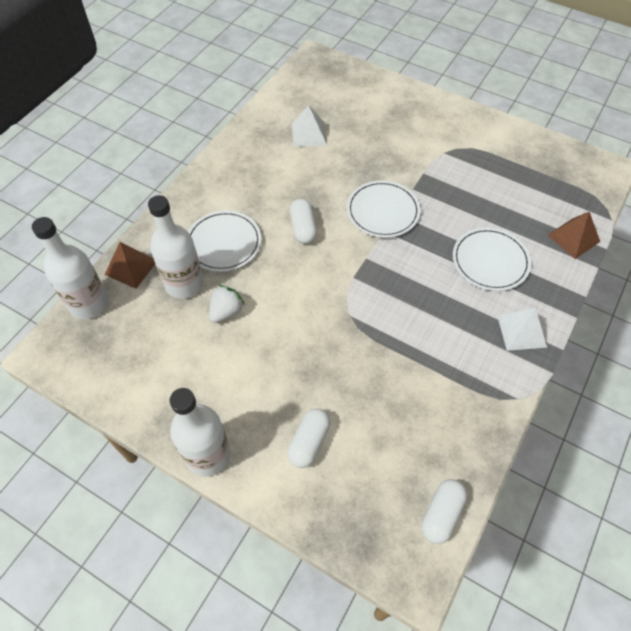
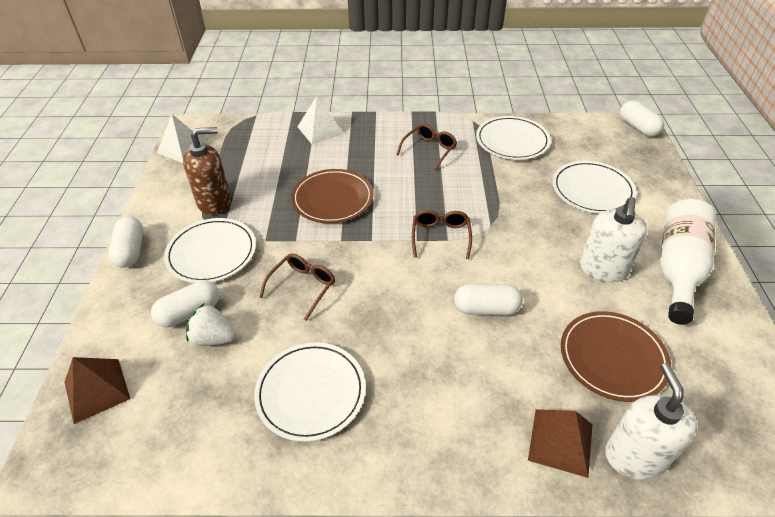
brown glasses: none = 0 -> [259,254,335,321] [396,124,457,171] [412,210,472,259] = 3
brown plate: none = 0 -> [291,169,373,223] [561,311,671,402] = 2
brown soap dispenser: none = 0 -> [183,127,231,215] = 1
white bottle: [32,217,108,319] [148,195,204,299] [170,388,231,477] = 3 -> [659,199,716,325] = 1
white capsule: [287,408,331,468] [290,199,317,244] [422,479,467,544] = 3 -> [108,216,143,268] [151,280,219,327] [454,284,523,315] [620,101,664,137] = 4
white plate: [188,210,261,272] [347,180,420,238] [453,227,531,291] = 3 -> [164,218,256,283] [254,342,366,442] [476,116,551,160] [553,161,636,214] = 4
white soap dispenser: none = 0 -> [580,197,647,283] [605,363,697,480] = 2

